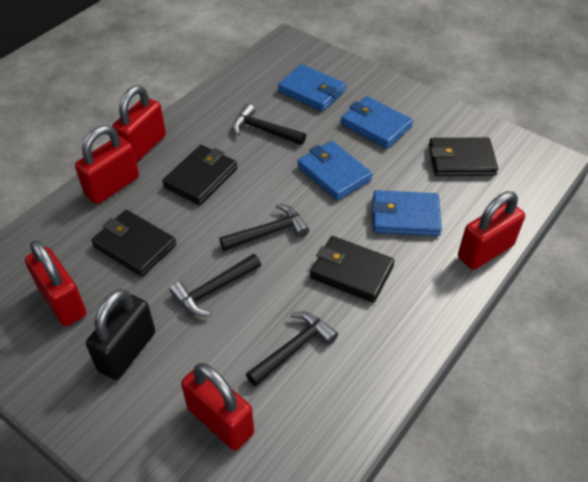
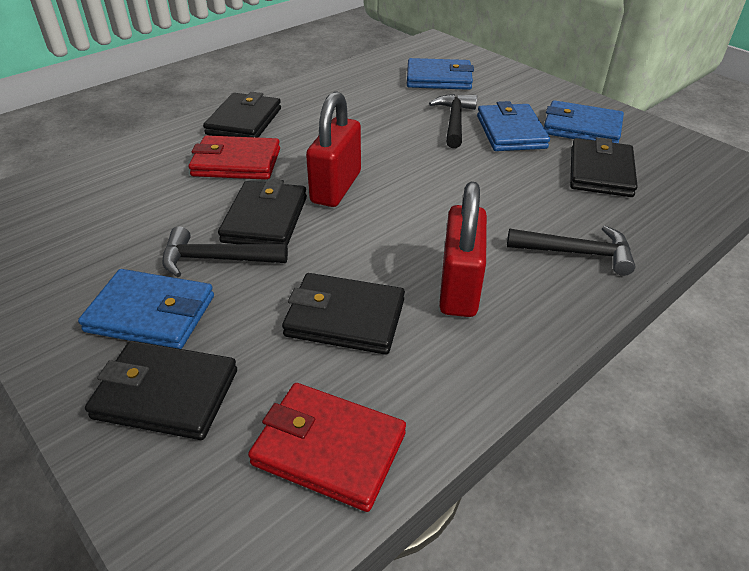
black hammer: [170,254,261,316] [219,204,309,251] [232,104,306,145] [246,311,338,386] = 4 -> [162,226,288,277] [429,94,477,148] [507,226,635,276] = 3
black padlock: [86,289,155,380] = 1 -> none = 0
black wallet: [91,210,176,277] [162,145,237,205] [310,236,395,303] [429,137,498,176] = 4 -> [85,341,237,440] [203,92,281,138] [218,179,307,246] [282,273,405,355] [570,137,638,197] = 5
red padlock: [25,240,86,326] [75,125,139,204] [112,85,166,163] [181,363,254,451] [458,191,525,270] = 5 -> [306,91,361,207] [439,182,487,317] = 2
red wallet: none = 0 -> [189,135,280,180] [248,383,406,512] = 2

